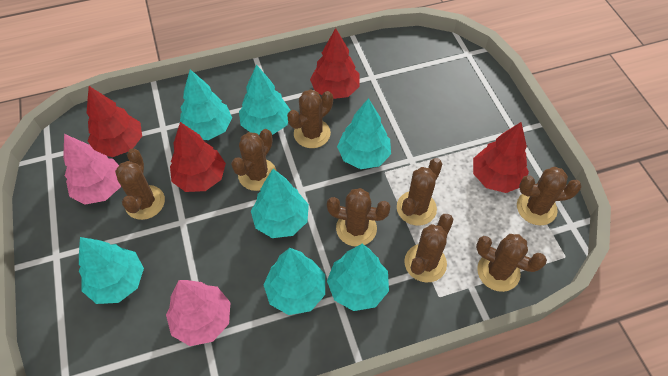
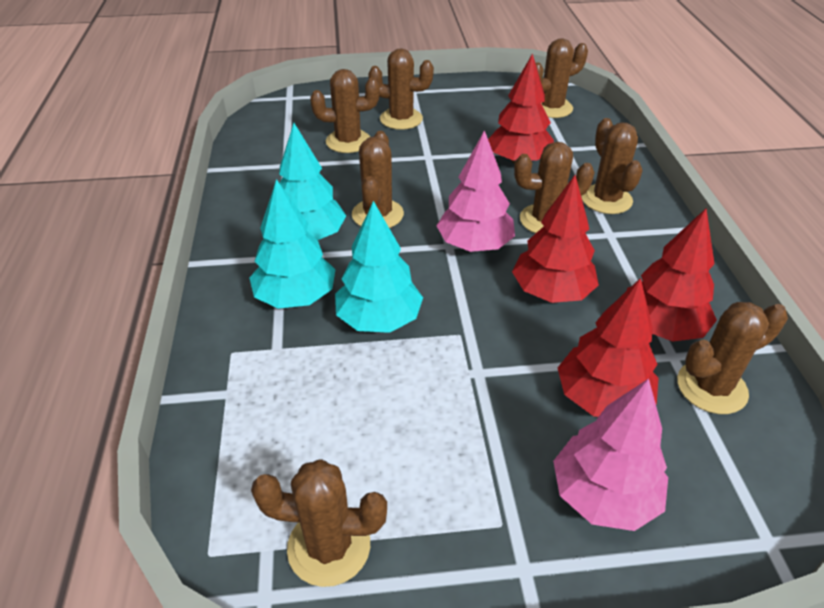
turquoise tree: [79,237,144,304] [180,69,232,140] [239,64,291,135] [251,169,309,238] [264,248,325,315] [327,244,389,311] [337,98,391,169] = 7 -> [249,179,335,309] [279,123,346,240] [335,201,423,333] = 3

